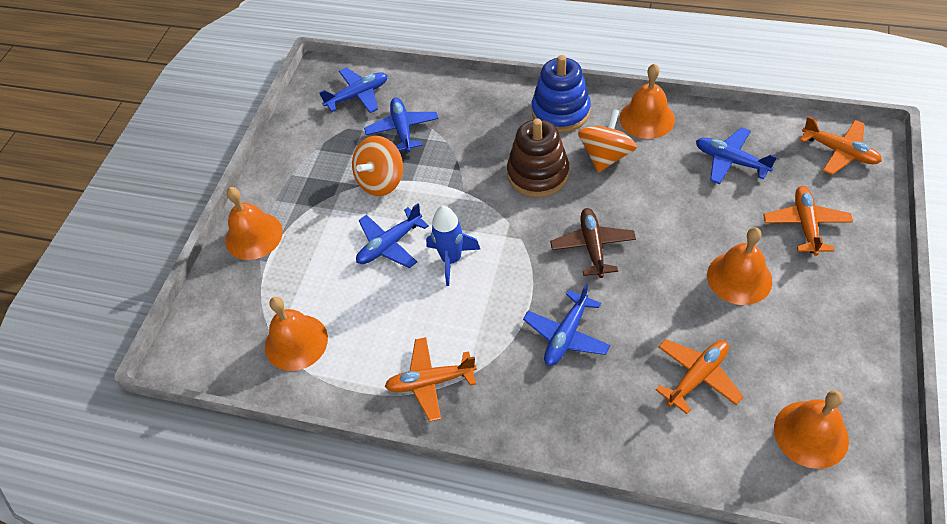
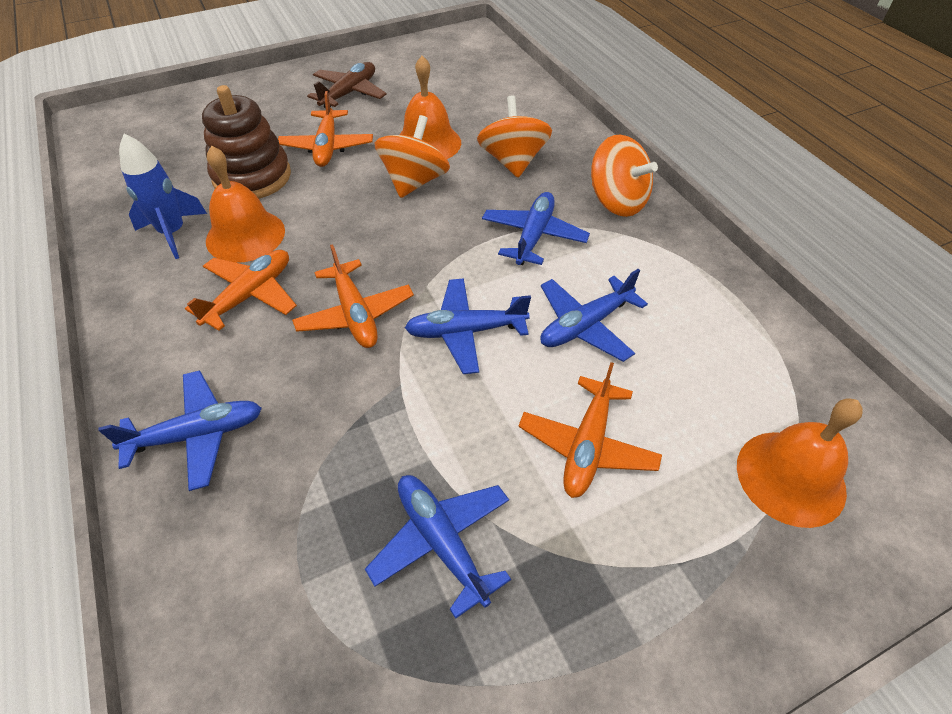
blue stacking toy: [532,55,591,133] = 1 -> none = 0
orange bell: [225,187,283,260] [265,297,328,371] [619,64,675,139] [707,227,772,305] [774,390,849,469] = 5 -> [206,145,285,263] [399,56,461,159] [737,398,863,528] = 3
orange spinning top: [352,136,403,196] [578,109,637,173] = 2 -> [375,115,450,198] [477,95,552,178] [591,135,658,217] = 3

